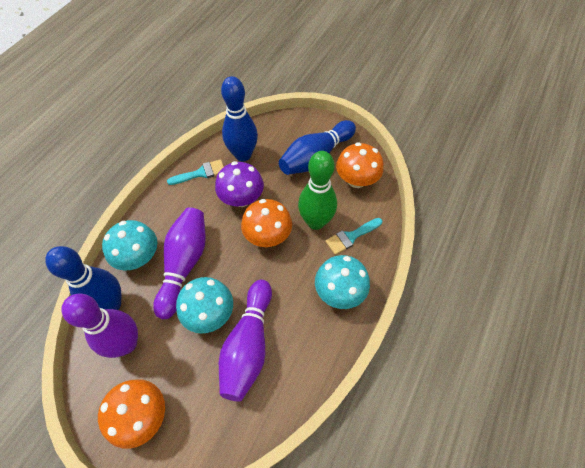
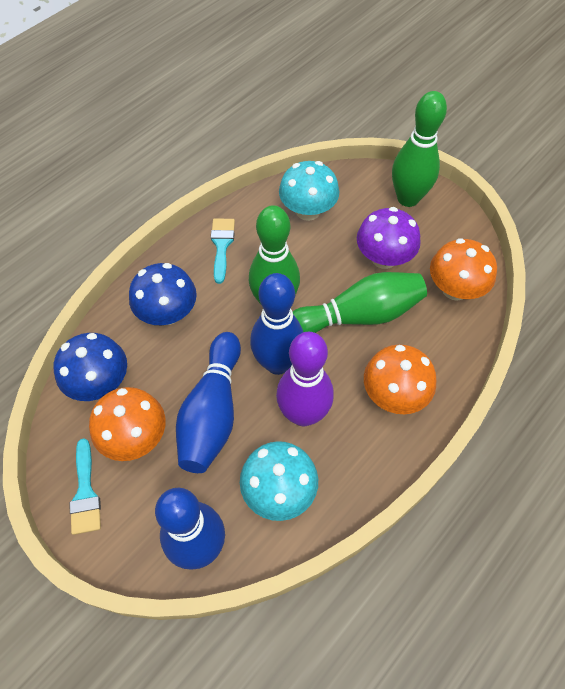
blue mushroom: none = 0 -> [53,333,127,401] [129,263,197,325] = 2
green bowling pin: [298,151,337,230] = 1 -> [249,205,300,304] [293,272,427,333] [392,91,447,207] = 3
purple bowling pin: [61,294,138,358] [153,207,206,319] [219,280,272,402] = 3 -> [276,331,334,426] = 1
turquoise mushroom: [102,220,157,270] [176,277,233,333] [315,255,370,309] = 3 -> [240,441,318,521] [279,161,339,221] = 2

